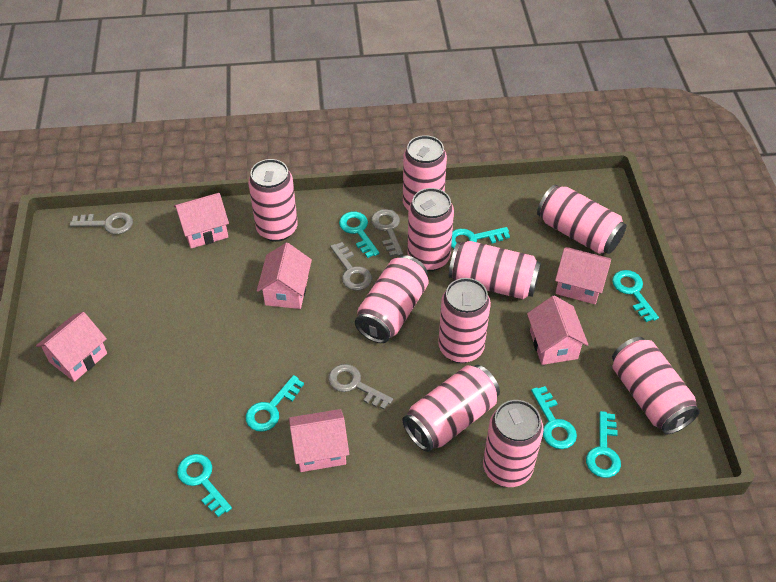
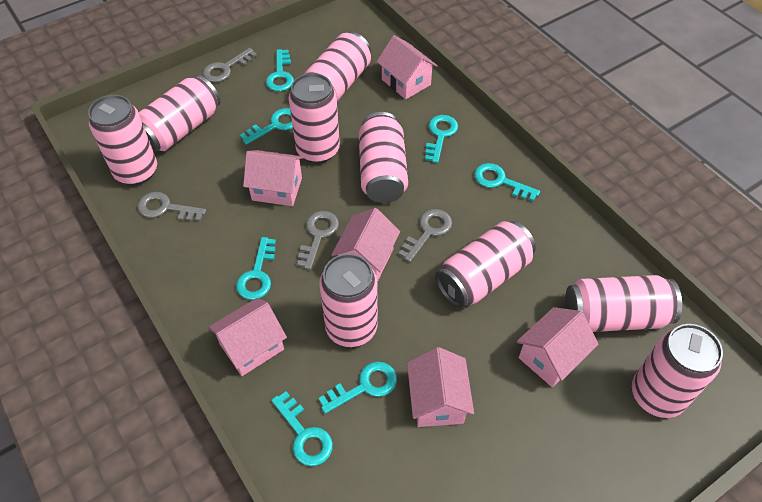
pink can: [248,159,298,242] [355,255,429,343] [403,135,447,210] [403,365,500,452] [407,188,454,271] [438,278,491,363] [449,241,541,299] [483,400,544,487] [537,185,626,254] [612,337,700,434] = 10 -> [88,95,157,186] [138,75,220,152] [289,73,340,164] [305,32,371,101] [319,254,378,347] [359,112,408,203] [435,221,536,308] [565,275,682,332] [632,324,723,418] = 9

